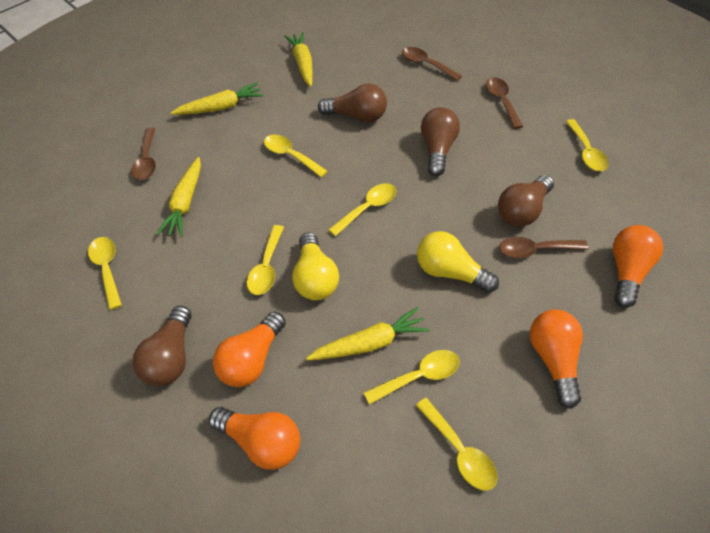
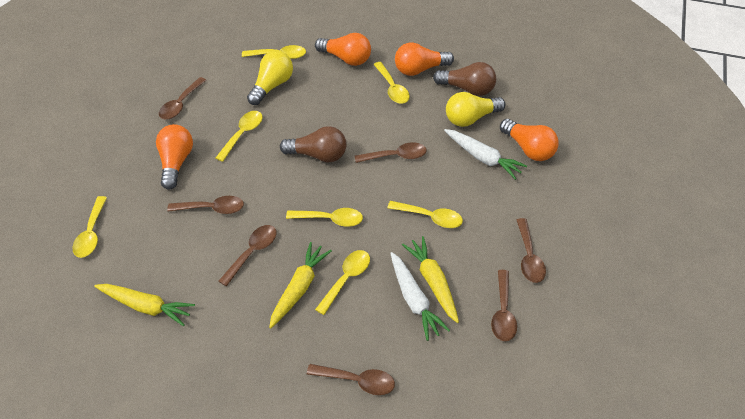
brown light bulb: [132,306,191,386] [318,84,387,122] [421,107,460,176] [498,175,554,227] = 4 -> [280,126,347,163] [433,62,496,96] = 2
brown spoon: [131,128,156,180] [402,47,462,81] [486,77,523,129] [499,237,588,258] = 4 -> [159,77,207,120] [167,196,244,214] [219,225,277,286] [307,364,395,395] [355,142,427,163] [491,270,517,341] [517,218,546,283] = 7
white carrot: none = 0 -> [390,252,450,341] [444,129,527,180] = 2
yellow carrot: [157,157,201,237] [171,83,264,115] [284,32,313,87] [306,307,430,360] = 4 -> [94,284,195,326] [269,242,332,328] [402,236,459,323] = 3

